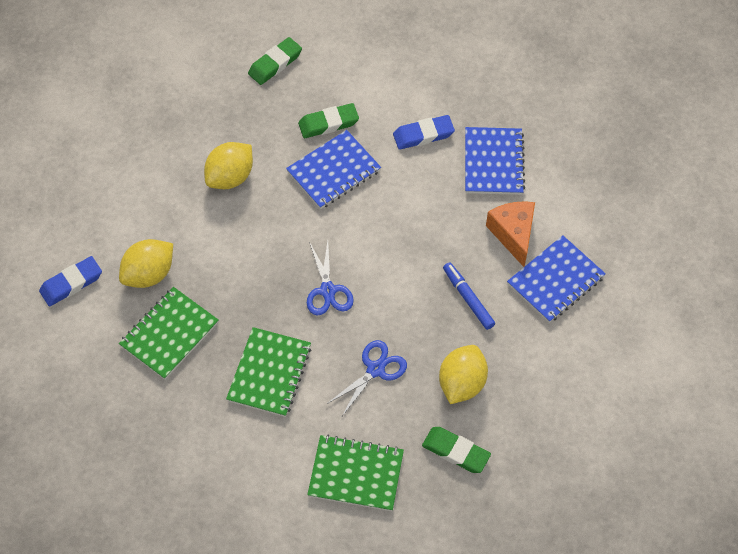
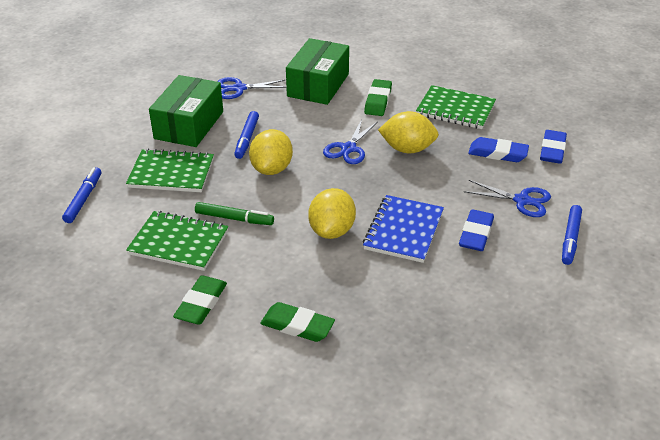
blue eraser: [39,256,102,306] [393,115,455,150] = 2 -> [459,209,494,251] [468,137,529,162] [540,130,567,164] = 3
blue marker: [443,262,495,330] = 1 -> [62,167,101,223] [234,111,259,159] [562,205,582,265] = 3
blue notebook: [286,130,381,209] [465,127,525,195] [507,235,606,323] = 3 -> [363,195,444,263] = 1
blue scissors: [307,241,354,316] [327,340,407,416] = 2 -> [217,77,286,99] [323,119,377,164] [464,180,551,217] = 3
green box: none = 0 -> [149,75,223,147] [286,38,349,105] = 2
green marker: none = 0 -> [195,202,274,225] = 1
orange cheese: [486,201,535,267] = 1 -> none = 0

